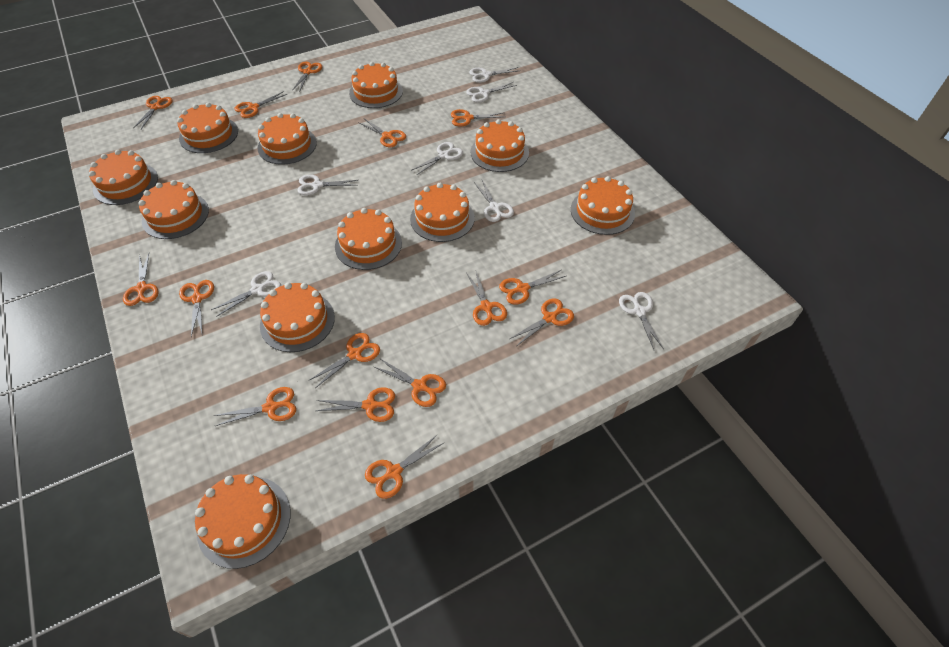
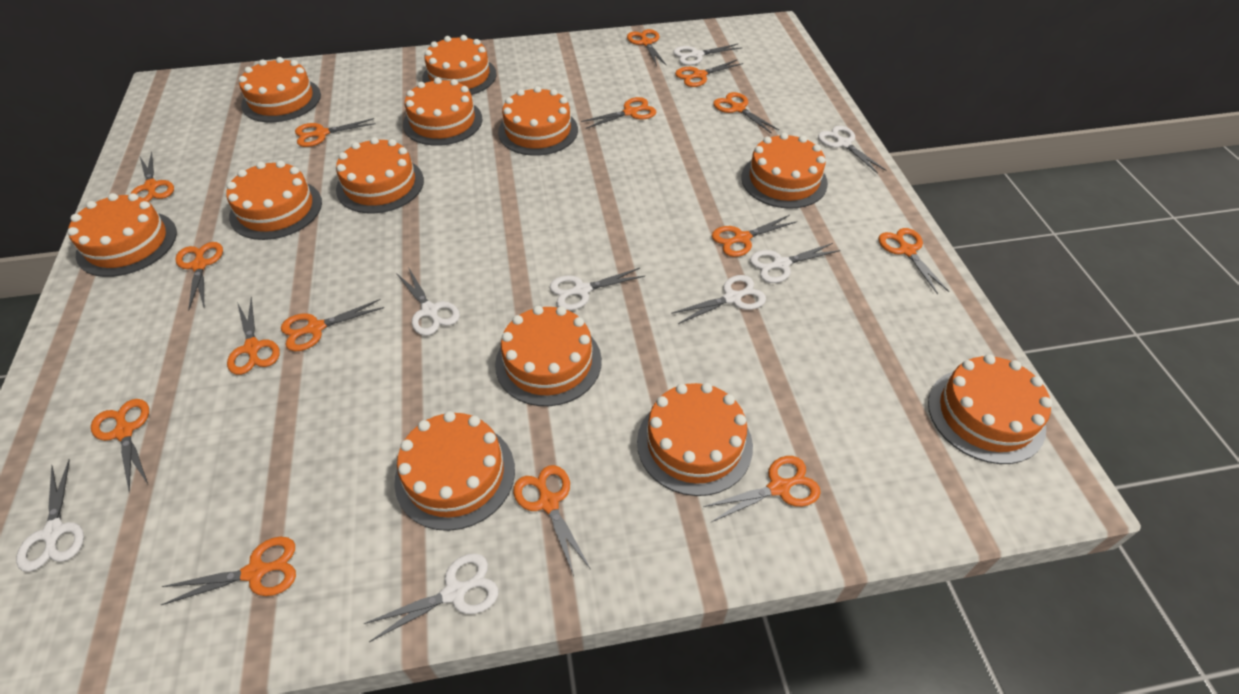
orange cake: [89,150,158,205] [138,180,209,239] [177,102,238,153] [195,474,291,569] [258,113,317,165] [260,282,335,352] [335,208,402,270] [349,62,403,108] [410,183,475,242] [470,119,529,172] [571,176,635,235] = 11 -> [67,193,177,277] [226,160,322,240] [239,57,321,122] [336,137,424,214] [394,411,515,531] [403,77,482,146] [422,35,497,95] [495,306,602,406] [498,86,578,156] [637,383,753,496] [741,133,828,209] [928,354,1052,464] = 12
white scissors: [211,271,281,317] [297,175,358,195] [412,142,463,175] [466,82,517,103] [469,67,518,83] [474,180,514,222] [619,292,664,350] = 7 -> [16,459,84,572] [363,553,498,642] [396,267,460,336] [550,268,645,311] [671,275,766,324] [673,44,741,65] [750,243,840,283] [818,126,887,174] = 8

